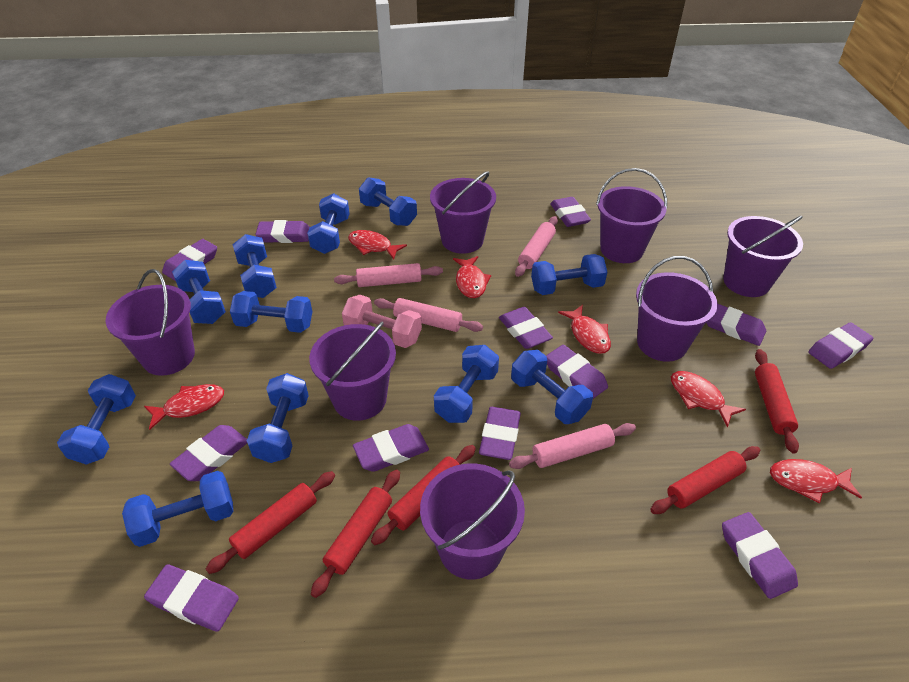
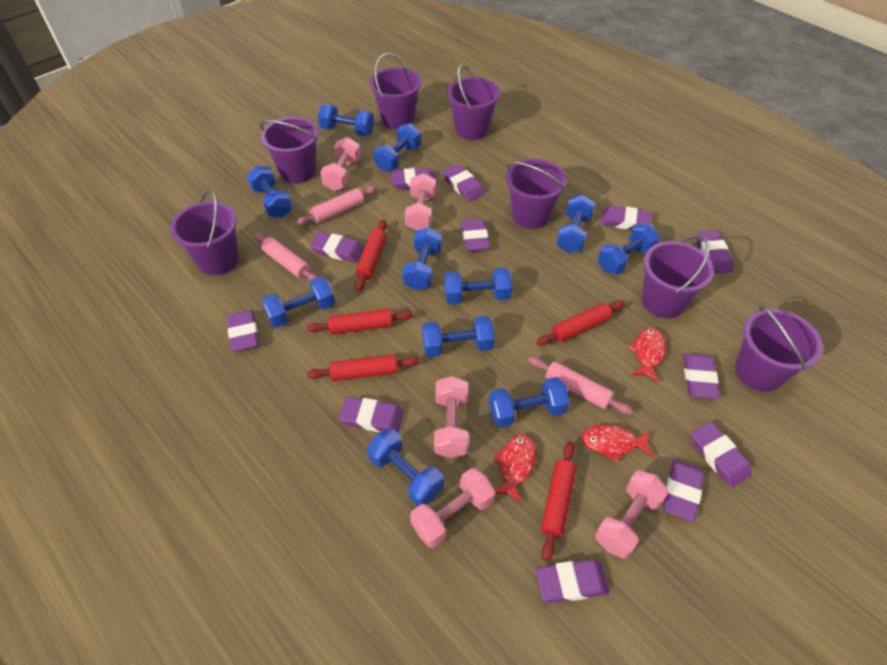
pink dumbbell: [342,295,422,348] = 1 -> [320,137,361,191] [405,173,436,231] [410,468,495,548] [434,376,469,458] [595,470,669,559] = 5
pink rolling pin: [334,263,443,287] [374,298,483,332] [509,423,636,469] [515,216,558,277] = 4 -> [253,233,318,281] [296,186,377,226] [528,357,633,415] = 3
red fish: [144,384,224,430] [348,230,407,260] [453,256,491,298] [558,305,611,354] [671,371,746,427] [770,459,862,503] = 6 -> [493,434,536,503] [581,425,654,463] [628,327,666,382] = 3

